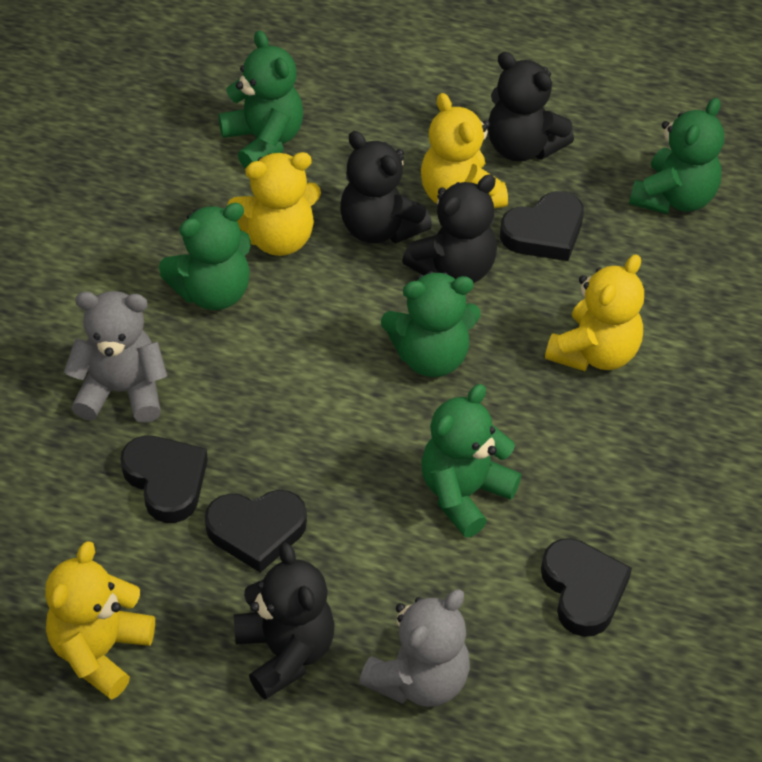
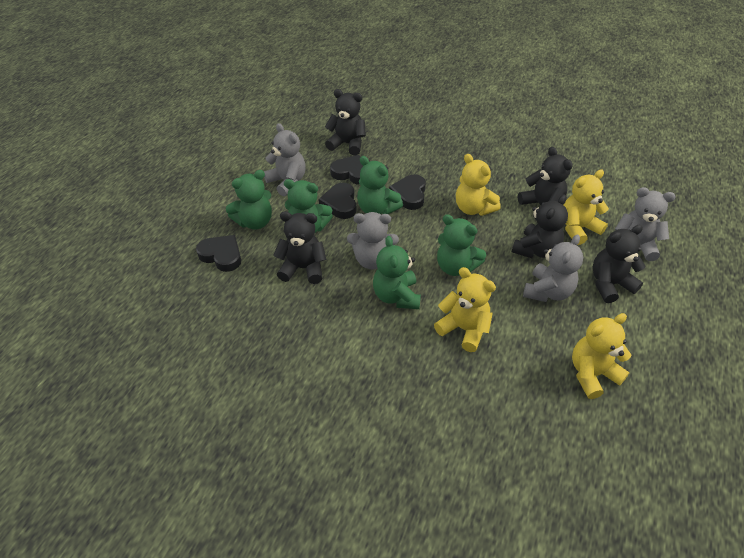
black teddy bear: [234,542,335,700] [340,131,432,244] [402,174,497,283] [488,52,574,162] = 4 -> [273,211,327,284] [325,89,366,155] [512,194,568,258] [518,146,573,220] [592,225,646,303] = 5
grey teddy bear: [64,291,167,423] [359,589,470,707] = 2 -> [264,123,306,196] [347,212,399,270] [523,234,583,302] [615,187,675,261] = 4

